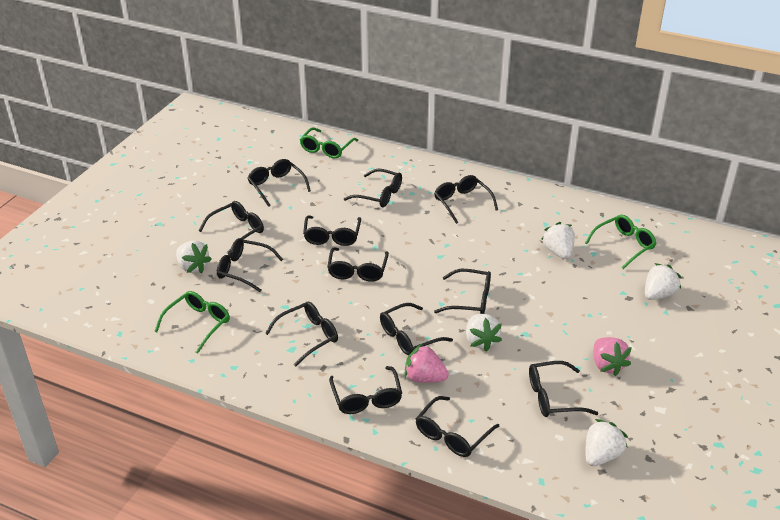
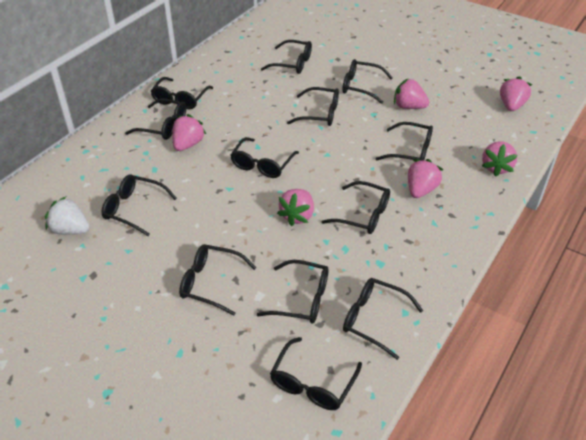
green glasses: [154,291,230,354] [300,127,358,158] [585,215,657,269] = 3 -> none = 0
pink strawberry: [404,343,449,383] [593,337,632,376] = 2 -> [172,114,206,151] [277,189,314,226] [394,78,429,109] [408,159,443,198] [482,141,518,177] [500,76,532,111] = 6
white strawberry: [176,241,212,273] [466,314,502,352] [541,222,575,259] [585,419,628,466] [645,263,682,300] = 5 -> [45,197,90,235] = 1

